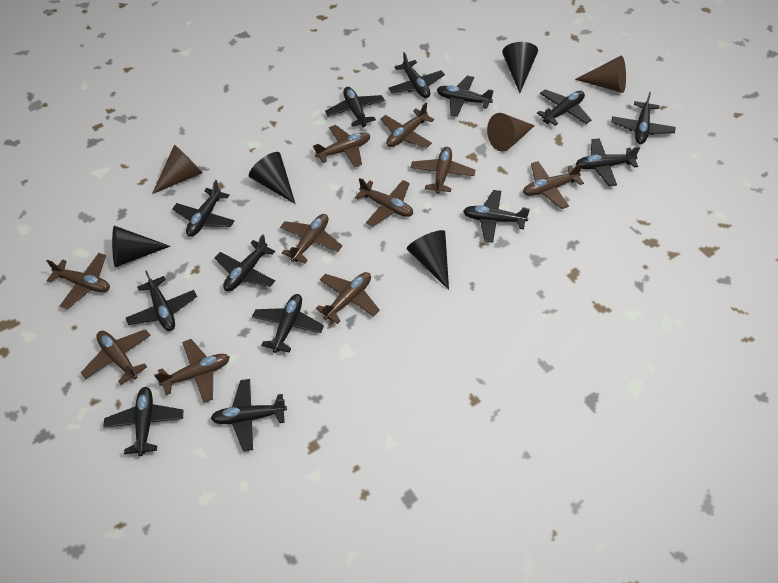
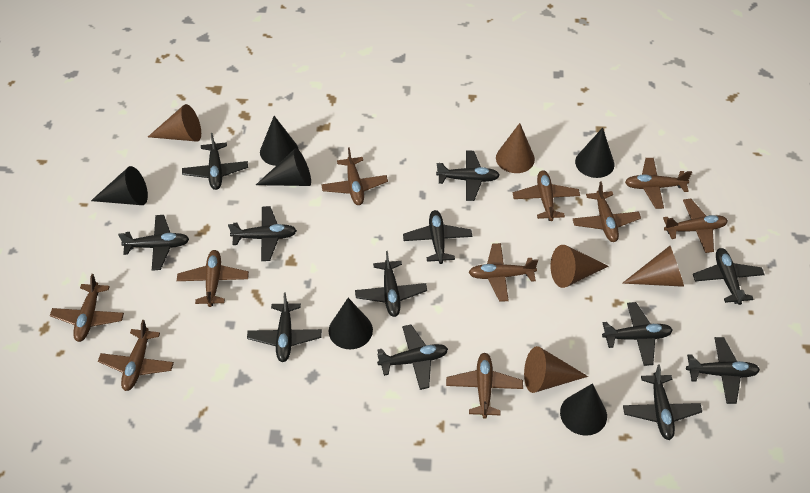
black cone: [112,226,170,267] [249,152,295,204] [407,230,449,290] [502,42,538,93] = 4 -> [91,166,148,205] [256,148,311,186] [260,116,299,166] [329,298,373,349] [560,383,607,436] [575,127,614,178] = 6
black plane: [103,387,183,456] [126,270,197,331] [172,180,235,237] [211,379,287,451] [215,234,275,291] [252,294,324,353] [325,87,384,127] [388,52,445,98] [437,76,494,117] [463,190,530,243] [537,89,591,126] [576,138,640,186] [611,92,676,144] = 13 -> [118,215,189,271] [182,133,248,190] [228,206,297,261] [247,293,322,362] [355,251,427,317] [377,325,448,390] [403,210,472,264] [436,150,500,201] [602,302,673,366] [623,364,702,440] [686,337,760,404] [693,248,765,305] = 12
brown cone: [152,144,203,194] [487,113,535,152] [575,56,626,93] = 3 -> [148,104,201,142] [496,123,535,173] [524,346,588,393] [551,245,609,288] [622,246,684,287] = 5

